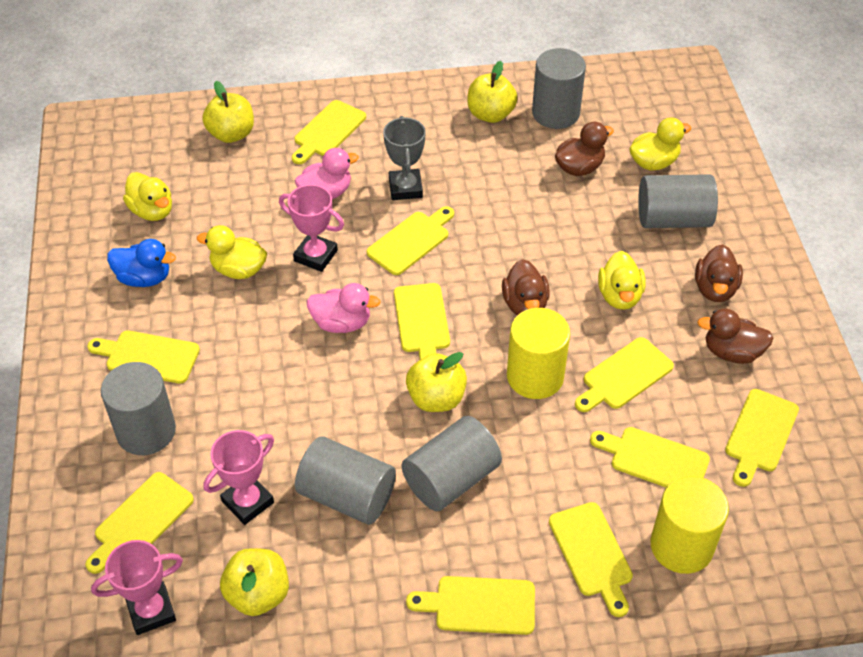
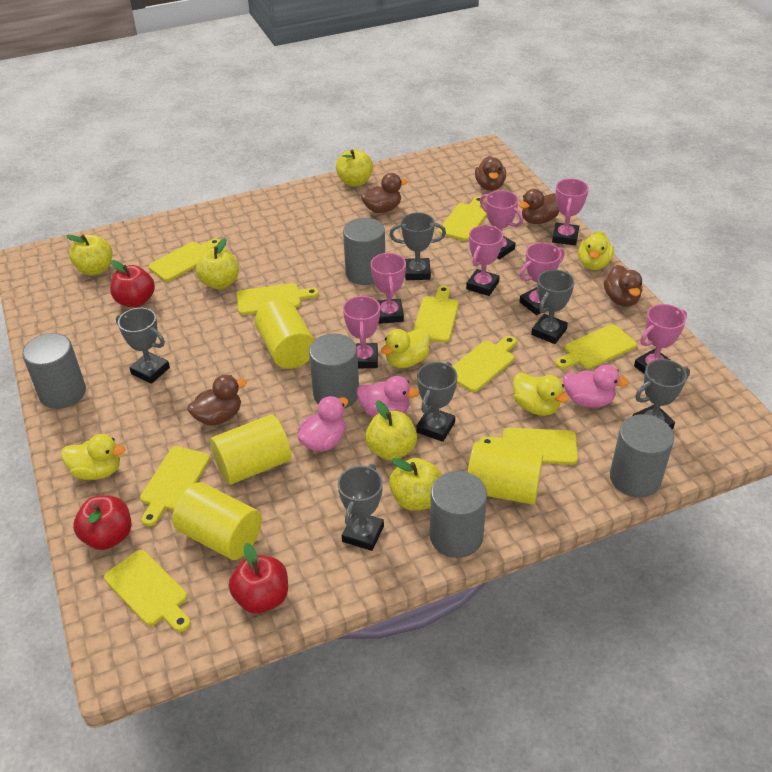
blue duck: [107,239,176,287] = 1 -> none = 0
brown duck: [502,259,550,315] [555,122,614,176] [695,245,743,302] [697,309,773,364] = 4 -> [187,375,247,426] [361,173,408,213] [475,156,506,191] [519,189,559,224] [604,265,642,307] = 5
grey trophy: [383,116,425,200] = 1 -> [116,308,170,384] [338,464,384,551] [389,212,446,280] [416,362,458,442] [531,270,575,344] [633,359,690,429] = 6
pink duck: [295,148,359,199] [307,283,381,333] = 2 -> [298,396,348,451] [357,376,419,417] [563,365,629,408] = 3
pink trophy: [91,540,183,635] [204,430,274,525] [279,184,344,272] = 3 -> [343,295,380,368] [371,252,406,324] [466,225,503,296] [480,190,523,259] [519,242,565,315] [552,179,589,245] [634,304,687,374] = 7
red apple: none = 0 -> [73,495,131,550] [110,260,155,308] [229,543,288,614] = 3
yellow apple: [202,81,254,143] [220,548,289,616] [406,352,467,412] [467,61,518,123] = 4 -> [66,235,112,276] [196,238,239,289] [336,149,373,187] [365,400,417,461] [389,458,442,510] = 5
yellow cutting board: [85,472,194,574] [87,330,200,384] [292,100,366,164] [367,206,454,275] [394,283,450,360] [406,576,535,635] [549,502,633,617] [575,337,674,412] [590,427,710,487] [725,389,799,487] = 10 -> [104,550,190,632] [140,446,210,527] [148,238,220,281] [236,283,319,315] [413,286,459,343] [439,196,487,241] [452,336,517,392] [479,428,578,465] [555,324,637,369] = 9
yellow cylinder: [507,308,570,399] [650,476,729,574] = 2 -> [172,482,262,560] [210,415,291,485] [255,299,314,369] [468,442,543,505] = 4

